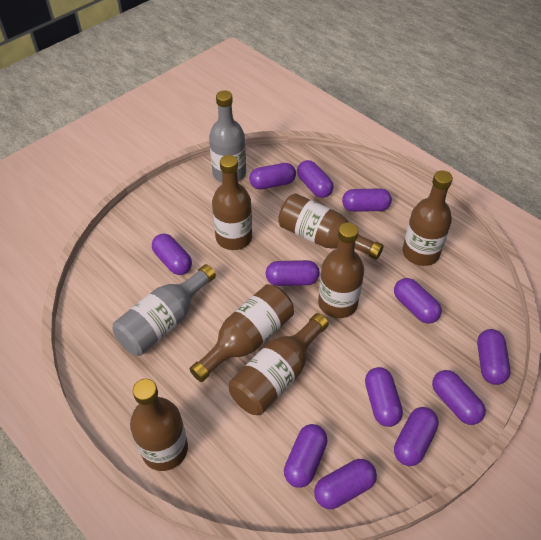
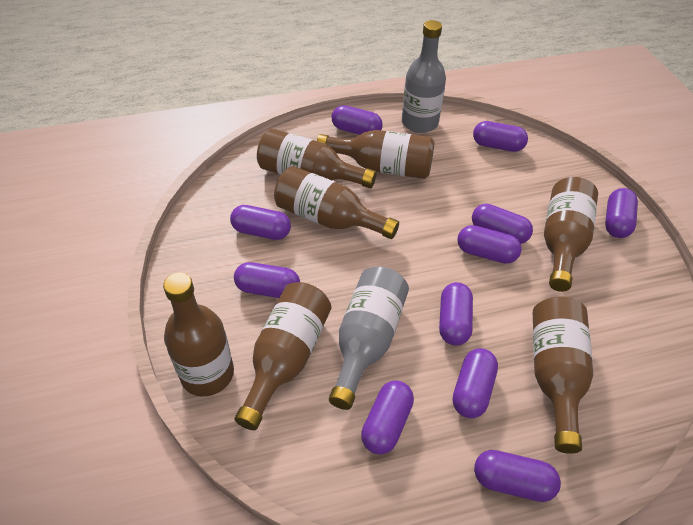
purple capsule: [152,233,192,275] [249,163,296,190] [266,260,320,286] [284,424,327,488] [297,160,334,198] [314,459,377,509] [342,188,392,212] [365,367,403,427] [394,278,442,323] [394,407,439,466] [432,370,486,425] [477,329,511,385] = 12 -> [230,205,291,240] [234,262,300,298] [331,105,383,135] [361,380,414,455] [439,282,473,346] [453,348,498,418] [457,225,522,264] [472,204,533,244] [473,121,528,152] [474,450,561,502] [605,188,638,238] = 11

